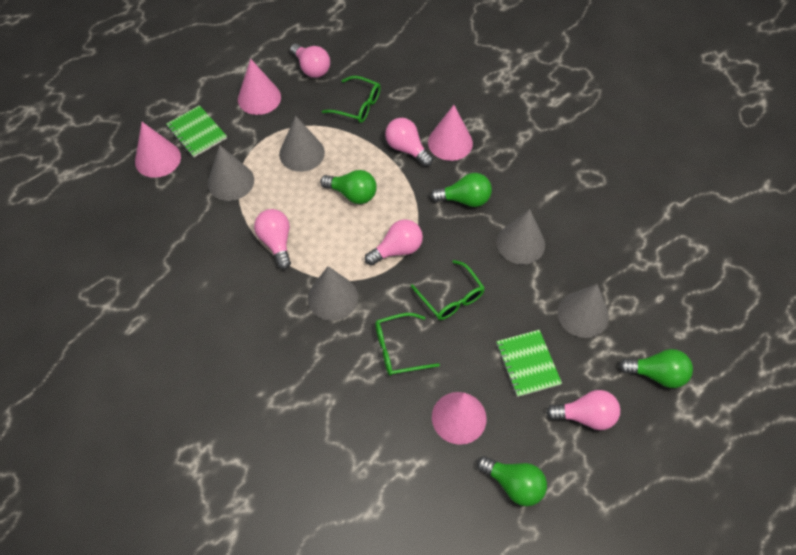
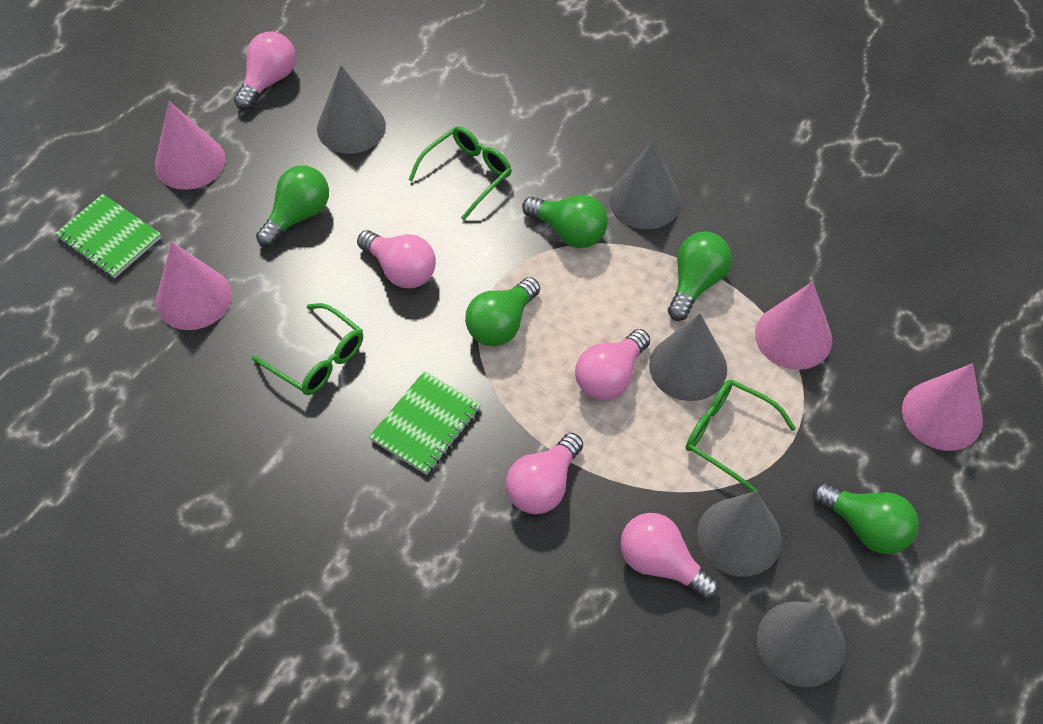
green light bulb: [320,170,377,204] [430,173,492,207] [477,456,547,506] [619,349,693,388] = 4 -> [256,165,329,247] [465,277,540,346] [522,195,608,248] [668,232,732,321] [813,482,919,554] = 5

